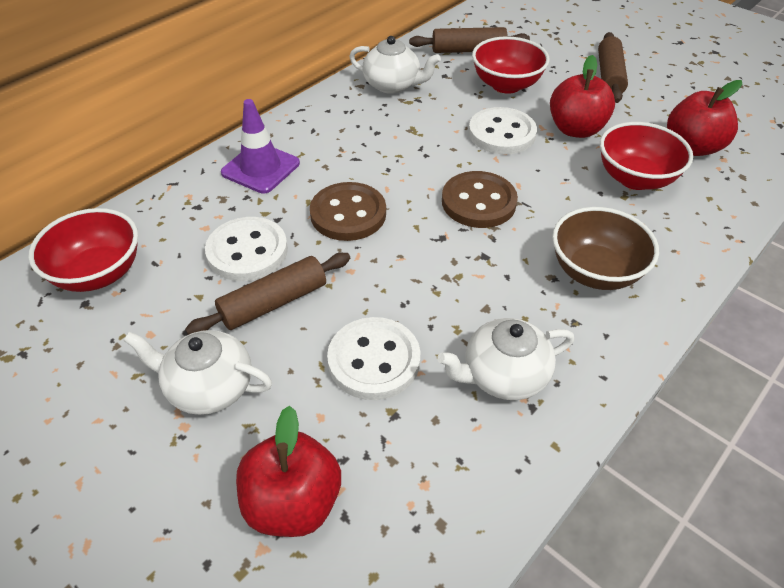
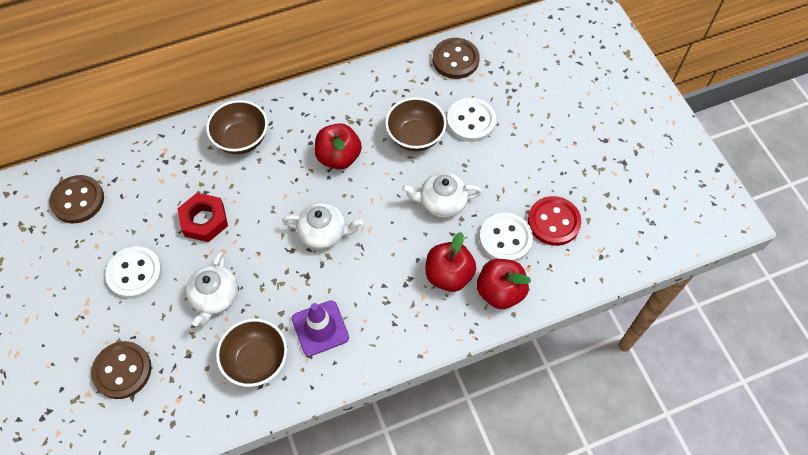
brown bowl: [552,207,659,290] = 1 -> [206,100,268,154] [216,319,287,387] [385,97,447,151] = 3
brown button: [310,182,386,241] [442,171,518,228] = 2 -> [49,175,104,223] [91,341,152,399] [433,38,480,79] = 3
brown rolling pin: [185,253,350,335] [409,27,530,53] [598,32,628,103] = 3 -> none = 0
red bowl: [29,208,138,292] [472,36,550,94] [600,122,693,190] = 3 -> none = 0
red button: none = 0 -> [528,196,581,246] = 1
red nut: none = 0 -> [177,193,228,242] = 1

